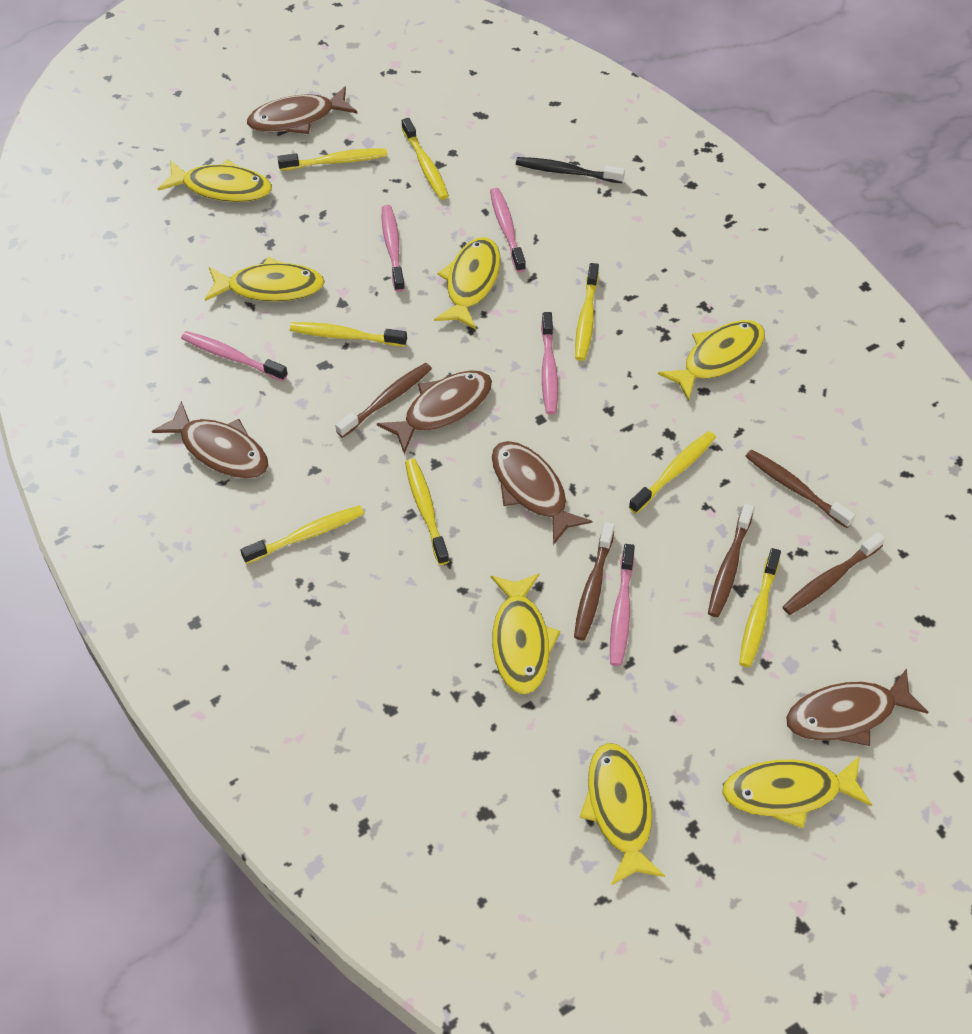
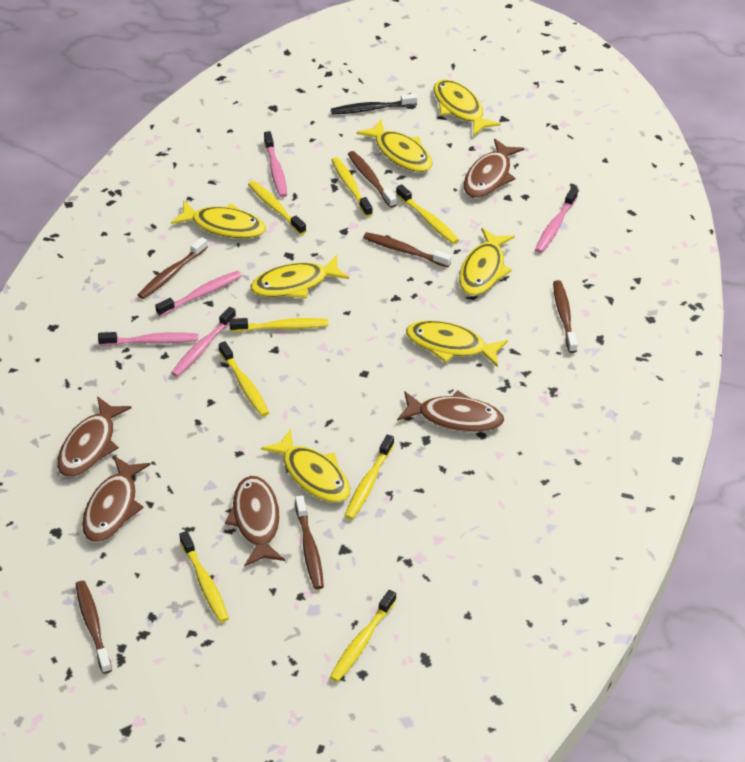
brown toothbrush: [335,363,432,438] [574,522,615,640] [708,503,754,617] [745,450,855,528] [783,532,885,615] = 5 -> [76,581,112,674] [138,237,208,299] [295,495,324,590] [348,151,397,208] [363,232,451,267] [553,280,578,353] = 6

